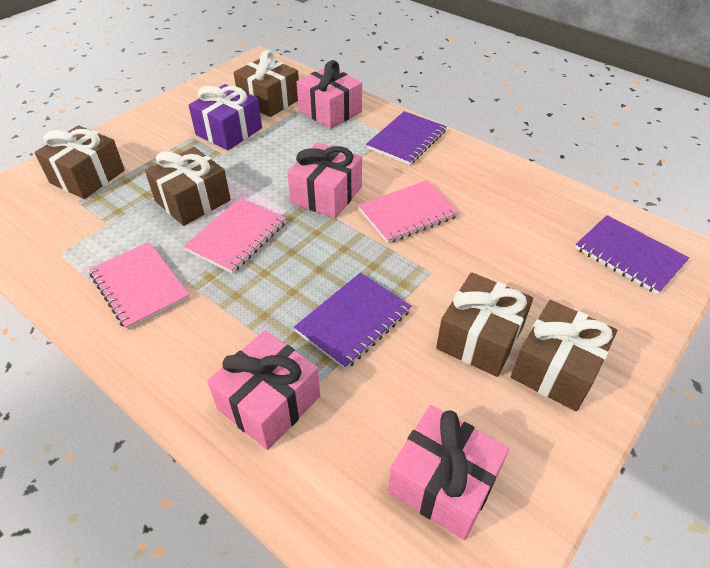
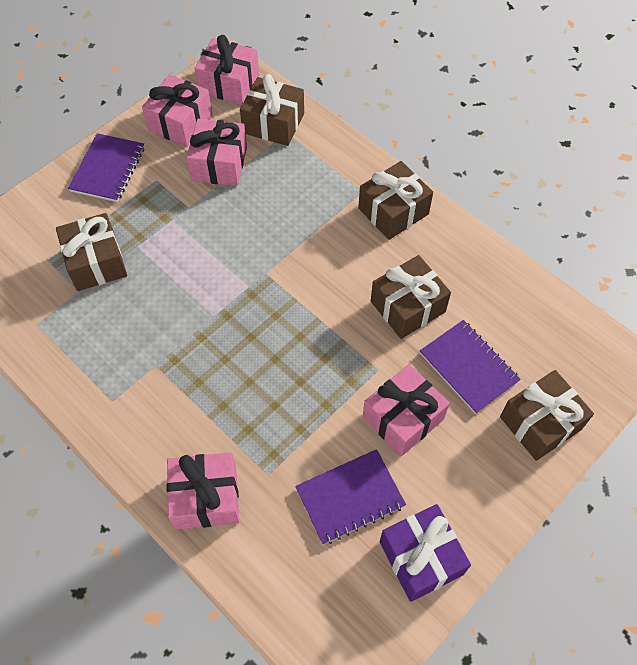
pink gift: [207,330,320,450] [287,142,362,219] [297,60,362,129] [388,405,509,540] = 4 -> [142,74,212,147] [166,452,239,530] [186,119,247,186] [194,35,259,105] [363,364,450,456] = 5
pink notebook: [89,242,190,330] [184,198,286,274] [358,180,459,243] = 3 -> none = 0

